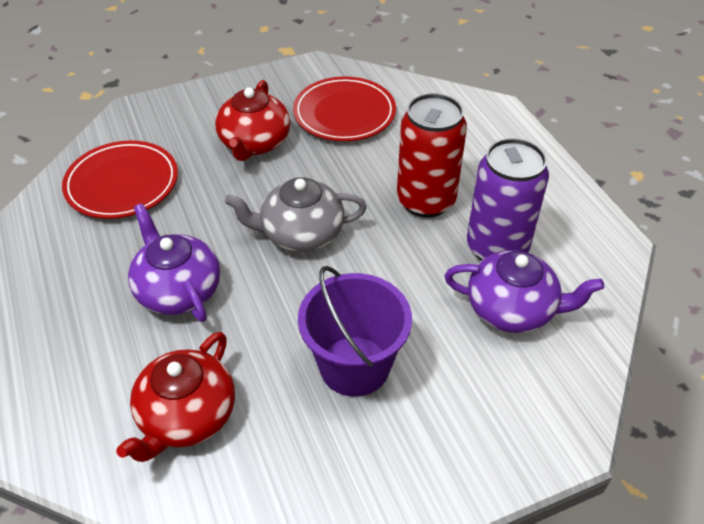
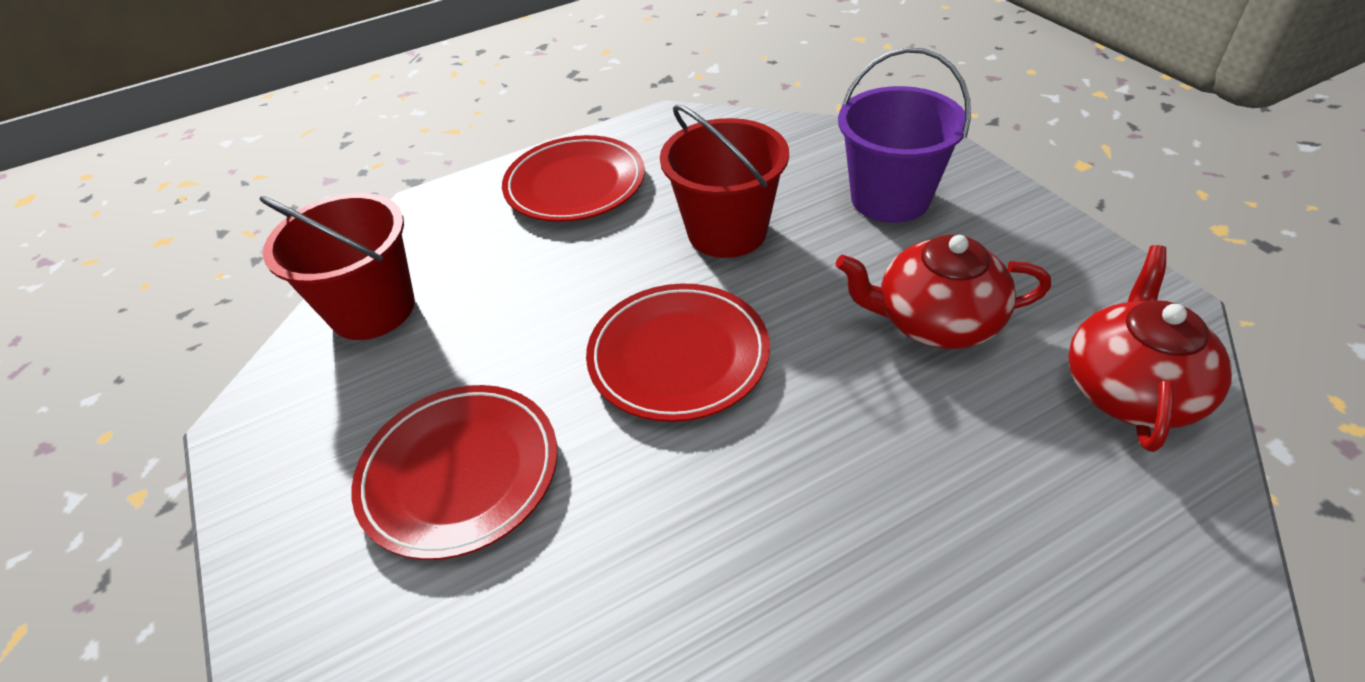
grey teapot: [225,177,367,252] = 1 -> none = 0
purple can: [467,138,549,261] = 1 -> none = 0
purple teapot: [128,204,220,322] [445,250,604,333] = 2 -> none = 0
red bucket: none = 0 -> [259,193,415,340] [660,104,789,258] = 2
red can: [397,93,467,218] = 1 -> none = 0
red plate: [62,140,178,219] [293,76,396,141] = 2 -> [352,385,557,560] [502,135,645,222] [586,284,770,422] = 3

